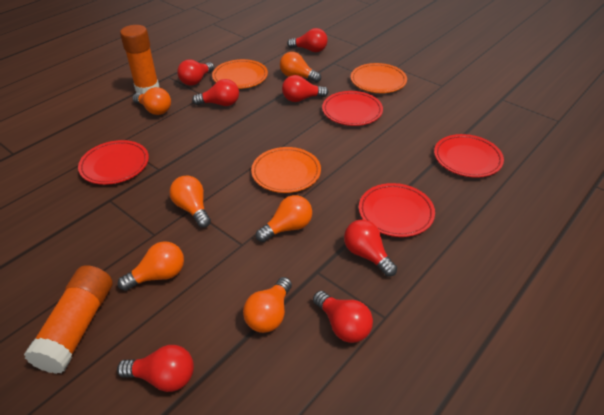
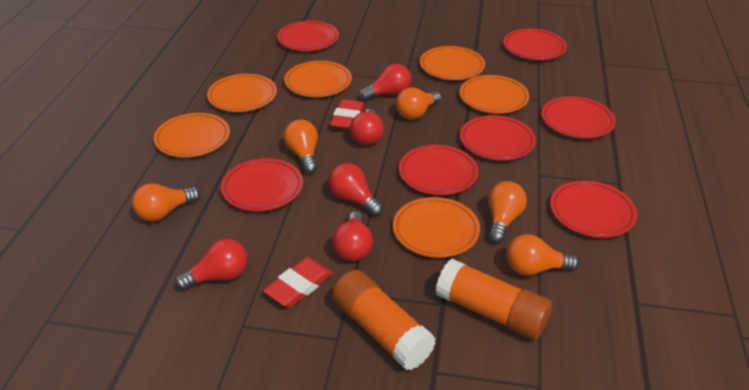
orange light bulb: [118,241,184,291] [132,87,171,115] [169,176,211,228] [243,277,292,333] [256,195,312,242] [280,52,321,82] = 6 -> [132,183,200,222] [284,120,318,173] [396,87,441,120] [488,181,527,243] [507,234,579,276] = 5
orange plate: [212,59,268,89] [251,147,321,193] [351,63,407,93] = 3 -> [154,113,230,158] [207,74,277,112] [284,61,352,97] [393,197,480,258] [420,46,485,80] [460,75,529,114] = 6
red eraser: none = 0 -> [263,257,333,307] [330,99,364,130] = 2
red light bulb: [117,345,194,392] [177,59,214,86] [192,79,239,106] [282,75,328,102] [287,28,328,52] [313,291,373,343] [344,220,397,277] = 7 -> [175,239,248,290] [328,163,383,216] [332,211,373,261] [350,109,384,145] [359,64,411,101] = 5
red plate: [78,140,149,185] [322,91,383,126] [359,183,435,237] [434,134,504,178] = 4 -> [221,158,303,211] [277,21,339,51] [399,145,479,195] [460,115,536,161] [503,29,567,60] [542,96,616,139] [550,181,637,238] = 7

